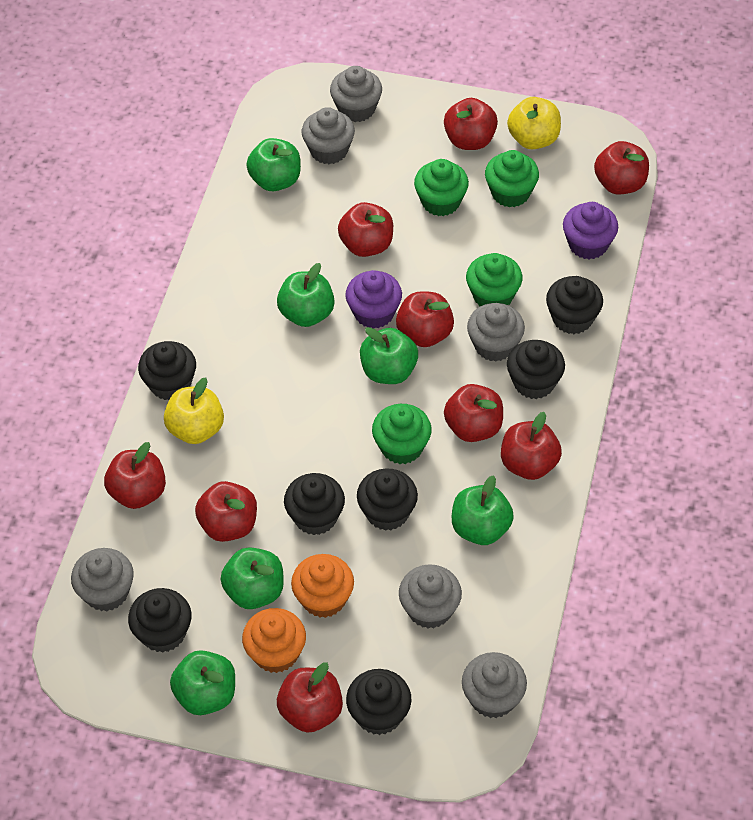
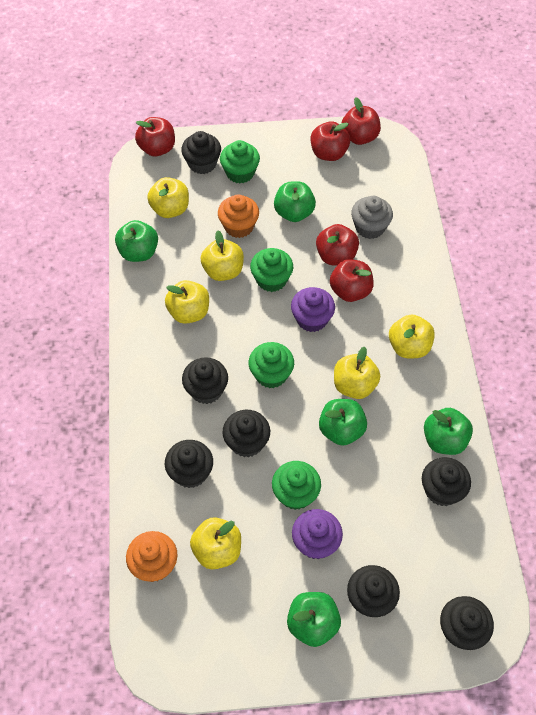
green apple: [170,650,235,715] [220,547,284,609] [246,138,301,191] [277,263,335,327] [360,327,418,384] [452,475,514,545] = 6 -> [115,220,158,262] [274,181,316,222] [287,592,341,647] [319,399,367,446] [424,408,473,455] = 5
grey cupcake: [71,548,134,611] [302,107,355,164] [330,66,382,122] [399,564,462,629] [462,652,527,718] [467,303,525,362] = 6 -> [351,196,393,239] = 1
red apple: [104,442,166,509] [195,481,257,542] [277,663,343,733] [338,202,393,257] [396,291,454,347] [444,98,498,150] [444,384,503,442] [501,412,562,480] [594,141,649,195] = 9 -> [135,117,175,157] [311,121,350,161] [316,224,359,266] [330,259,374,302] [341,97,381,145] = 5
yellow apple: [164,377,224,444] [507,97,561,149] = 2 -> [147,177,189,218] [165,280,209,324] [190,517,241,569] [201,231,244,281] [334,347,380,399] [389,314,435,358] = 6

